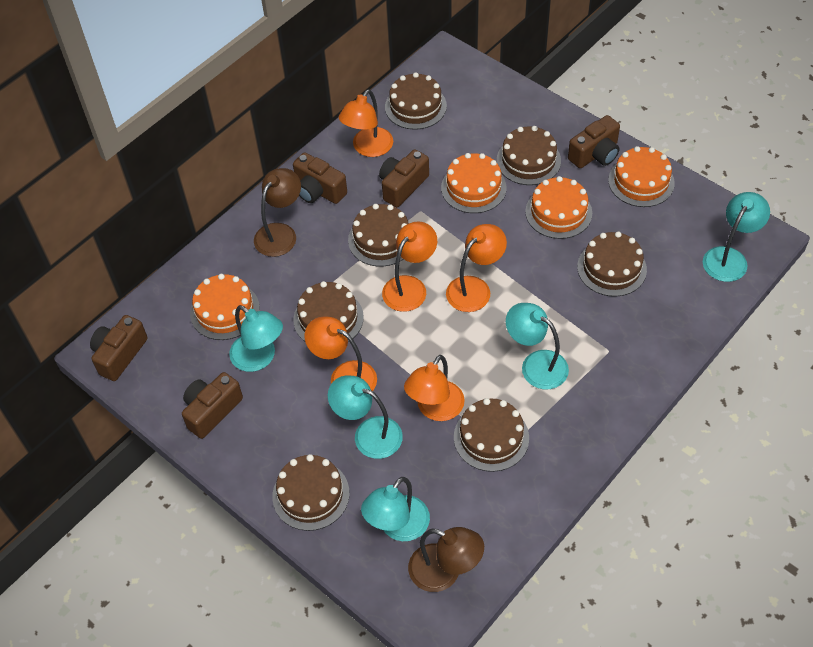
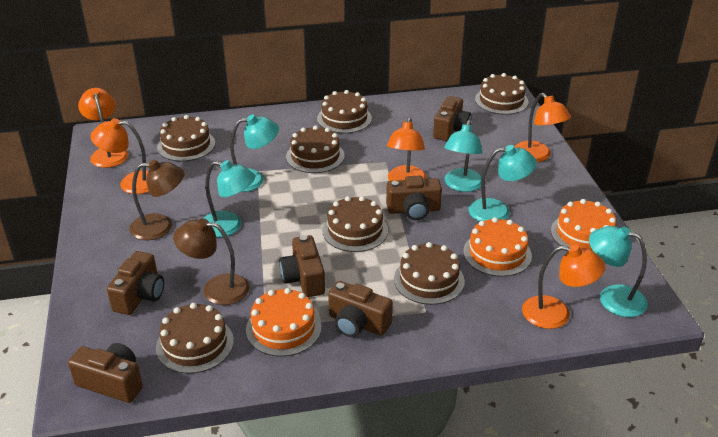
brown camera: [90,315,148,381] [182,372,243,439] [293,152,347,204] [379,150,429,207] [568,115,620,168] = 5 -> [68,343,143,403] [107,251,164,315] [280,235,325,297] [328,281,393,337] [386,176,442,220] [433,96,472,141] = 6
orange cake: [190,274,260,340] [441,153,507,213] [525,176,592,239] [608,146,675,207] = 4 -> [246,288,321,357] [463,217,532,277] [551,199,616,251] = 3

